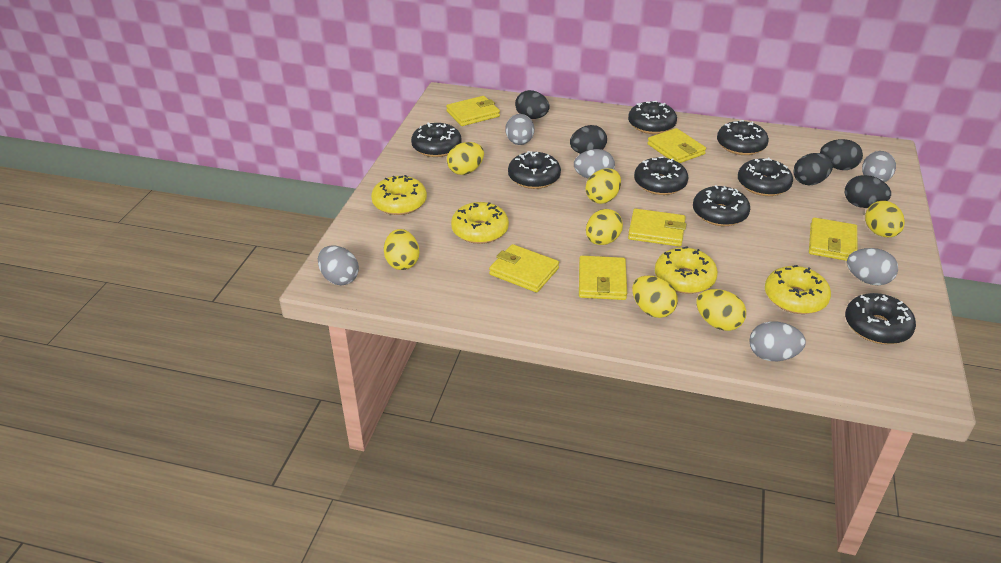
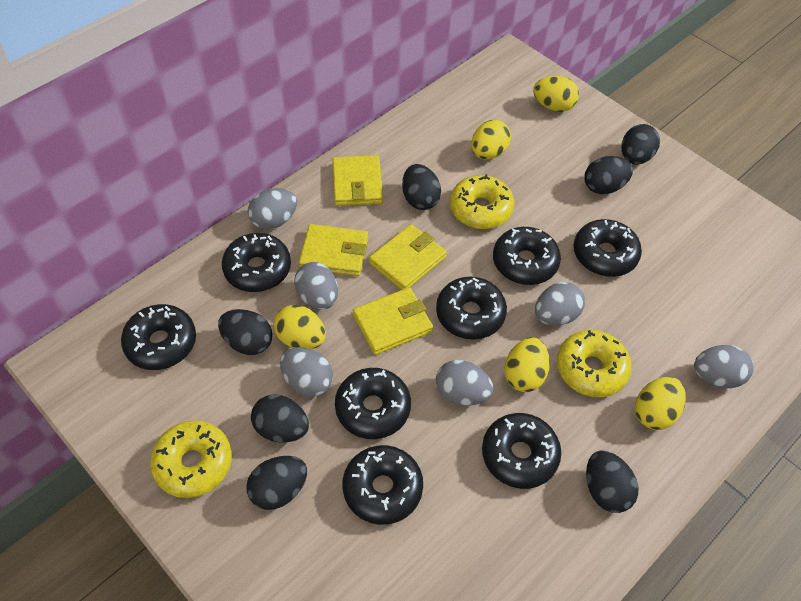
black egg: [515,90,549,119] [570,125,607,154] [793,153,833,185] [820,139,863,170] [845,175,891,208] = 5 -> [218,309,272,355] [246,456,307,510] [251,395,309,442] [402,164,441,210] [584,156,633,194] [586,450,638,513] [622,124,660,164] = 7
yellow donut: [371,175,427,215] [451,202,509,244] [655,246,718,294] [765,265,831,314] = 4 -> [150,421,232,498] [450,174,514,229] [557,330,632,397] = 3
yellow egg: [384,229,419,270] [447,142,484,175] [586,168,621,204] [586,209,623,245] [632,275,678,318] [696,289,746,331] [865,201,905,237] = 7 -> [274,305,326,349] [471,120,511,160] [504,337,550,392] [533,76,579,112] [635,377,686,430] = 5
yellow wallet: [446,96,500,126] [489,244,559,293] [579,256,627,300] [628,209,686,247] [647,128,706,163] [809,217,857,261] = 6 -> [299,224,368,276] [332,155,383,206] [353,287,433,355] [369,224,447,290] = 4

